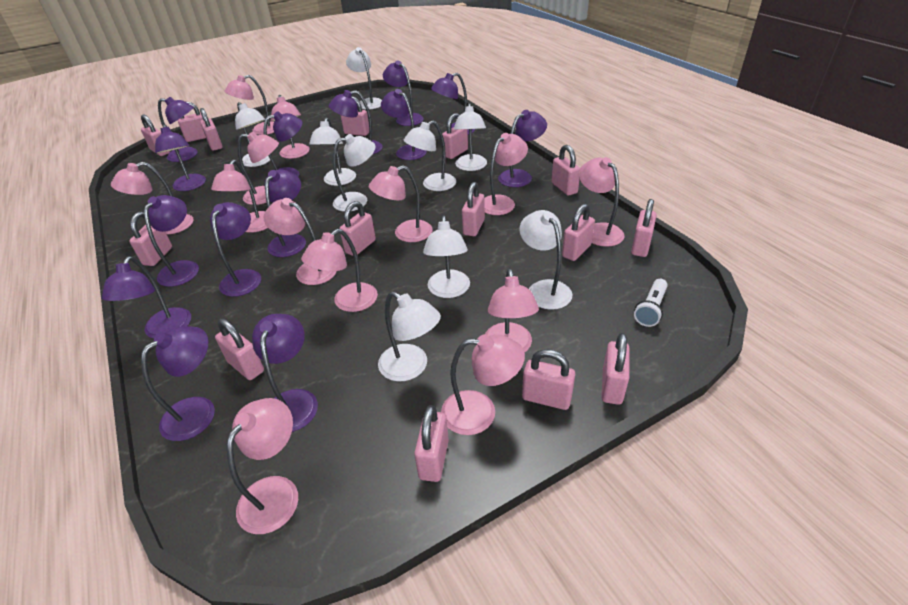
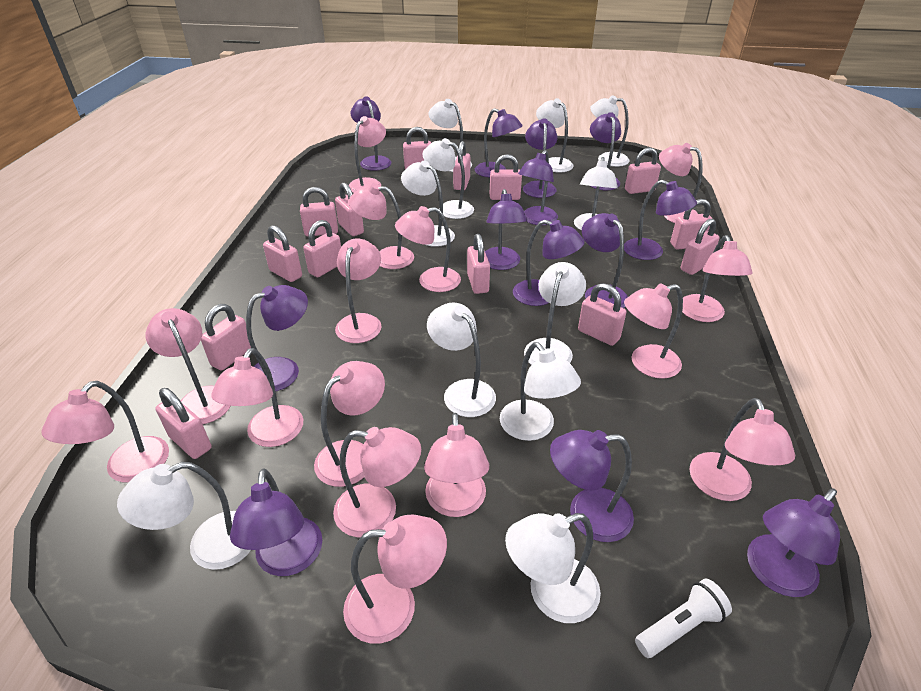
pink lamp: [111,162,194,234] [211,160,268,233] [225,75,274,135] [227,398,298,534] [237,132,279,205] [264,198,337,285] [271,95,310,159] [301,229,378,312] [369,165,433,242] [441,334,525,435] [484,133,528,215] [485,269,539,353] [579,157,625,247] = 13 -> [41,381,169,482] [146,308,230,424] [211,348,303,447] [314,361,385,487] [333,427,421,537] [335,238,382,343] [343,515,447,644] [349,116,386,193] [349,183,414,269] [395,206,461,292] [424,413,489,517] [624,283,683,379] [659,143,703,223] [682,235,753,322] [689,398,795,501] = 15
pink padlock: [129,212,172,266] [141,114,170,156] [178,102,206,142] [200,108,222,151] [215,319,264,380] [339,201,376,256] [340,96,369,136] [414,405,449,482] [442,113,468,159] [462,182,485,236] [522,349,575,410] [552,145,580,196] [562,204,595,261] [601,333,630,405] [631,199,657,257] = 15 -> [155,388,211,459] [201,304,251,371] [263,225,302,282] [300,187,338,236] [303,220,341,277] [335,183,364,236] [403,127,431,169] [453,141,470,190] [467,234,490,294] [490,154,522,200] [578,283,627,346] [625,147,661,194] [670,199,713,250] [680,219,720,275] = 14
purple lamp: [102,256,191,339] [141,326,215,441] [144,195,199,287] [155,124,206,191] [158,97,198,162] [210,202,261,297] [252,314,318,432] [263,111,302,177] [265,169,306,257] [329,90,383,154] [381,89,427,160] [383,61,424,126] [431,73,475,135] [498,110,547,187] = 14 -> [230,469,322,576] [246,285,308,391] [351,96,391,171] [475,108,523,177] [485,189,527,270] [513,220,585,306] [518,150,558,225] [523,118,558,198] [550,430,634,542] [582,213,628,308] [590,112,621,190] [624,180,697,260] [747,488,840,597] = 13
white lamp: [235,102,270,167] [309,118,356,186] [333,134,375,212] [346,47,382,110] [378,291,441,381] [404,121,456,191] [423,216,470,298] [454,103,487,171] [519,210,573,310] = 9 -> [117,462,251,570] [401,161,455,247] [422,138,474,219] [427,303,496,417] [429,99,472,172] [500,342,581,441] [505,513,601,623] [524,262,586,365] [536,98,574,172] [574,157,618,231] [590,95,630,167] = 11

